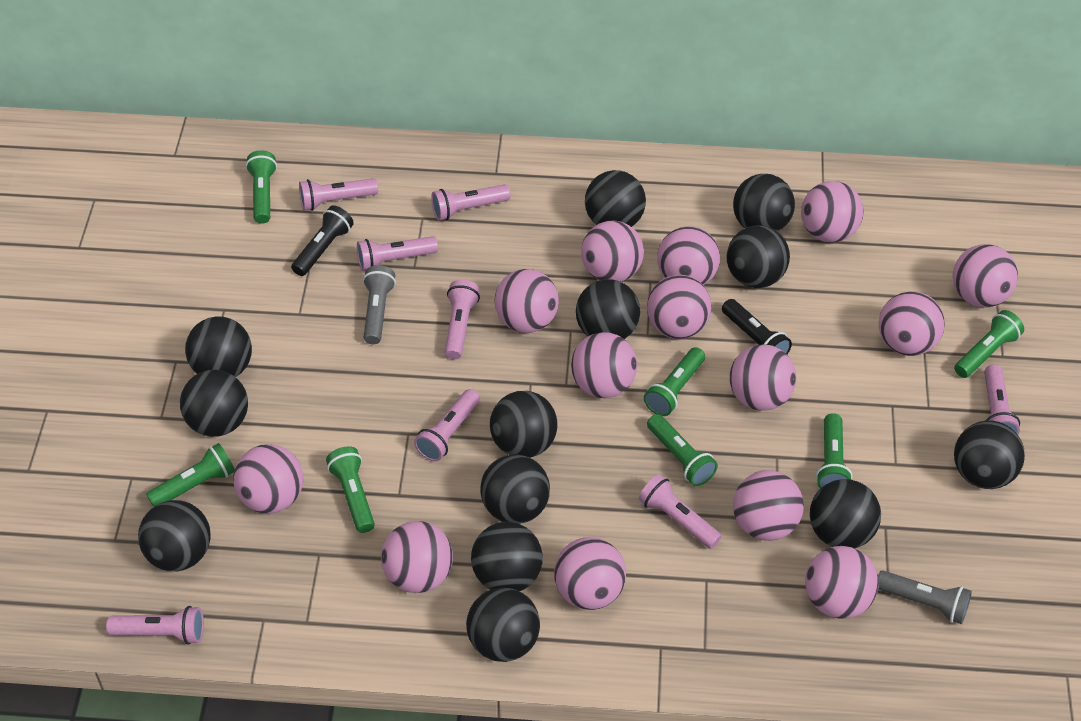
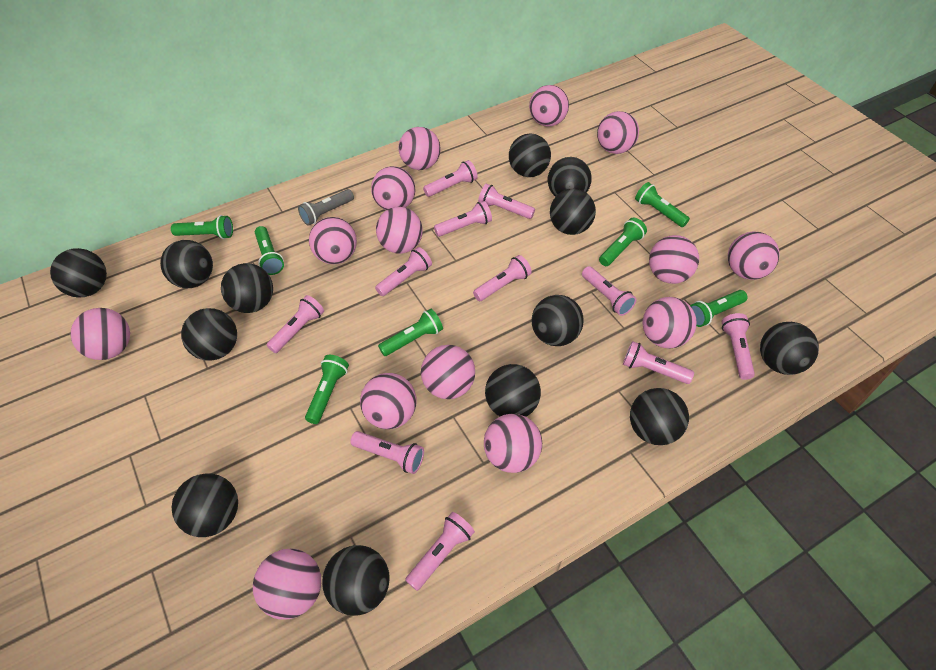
black flashlight: [291,206,354,276] [722,299,792,354] = 2 -> none = 0
grey flashlight: [363,265,396,344] [878,571,972,624] = 2 -> [298,189,354,226] = 1
pink flashlight: [106,606,204,645] [299,178,378,211] [357,236,438,271] [414,389,480,461] [431,184,511,221] [444,280,480,359] [639,474,722,549] [984,365,1020,435] = 8 -> [267,295,324,353] [350,431,424,474] [375,247,432,296] [405,512,475,591] [423,160,478,197] [434,201,492,237] [473,255,532,301] [478,184,535,219] [582,266,636,316] [623,341,694,384] [722,313,755,380] = 11

